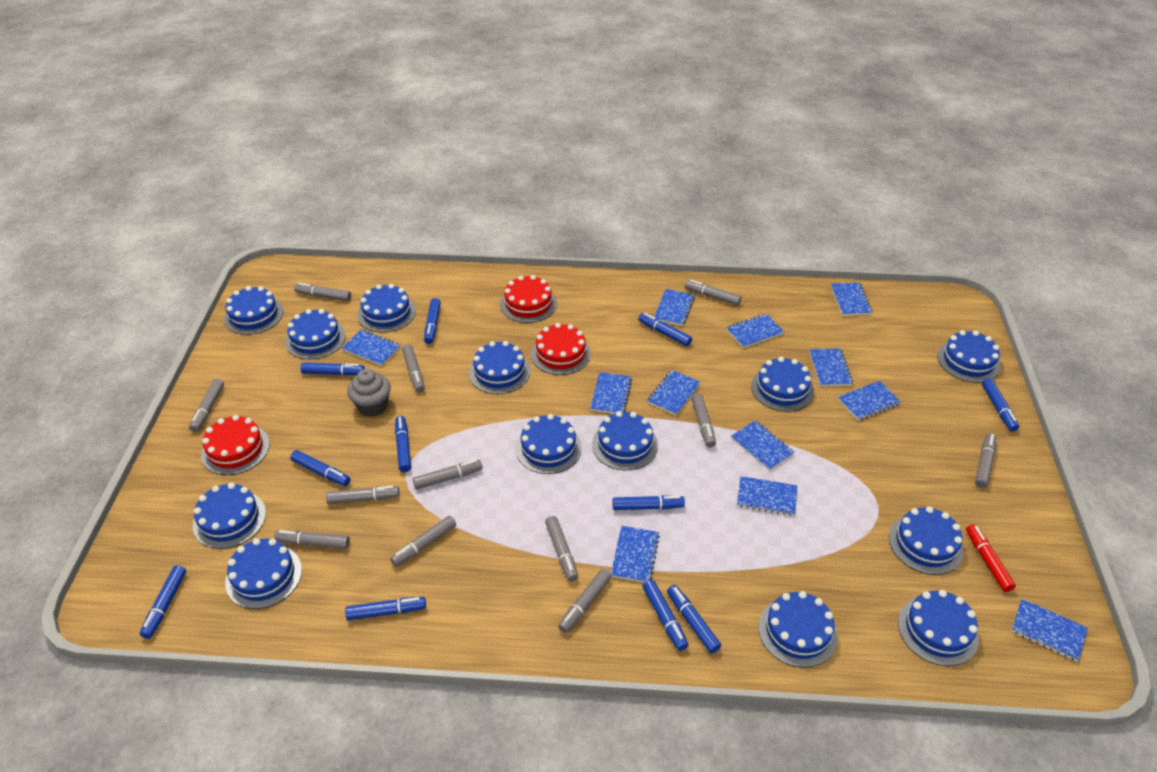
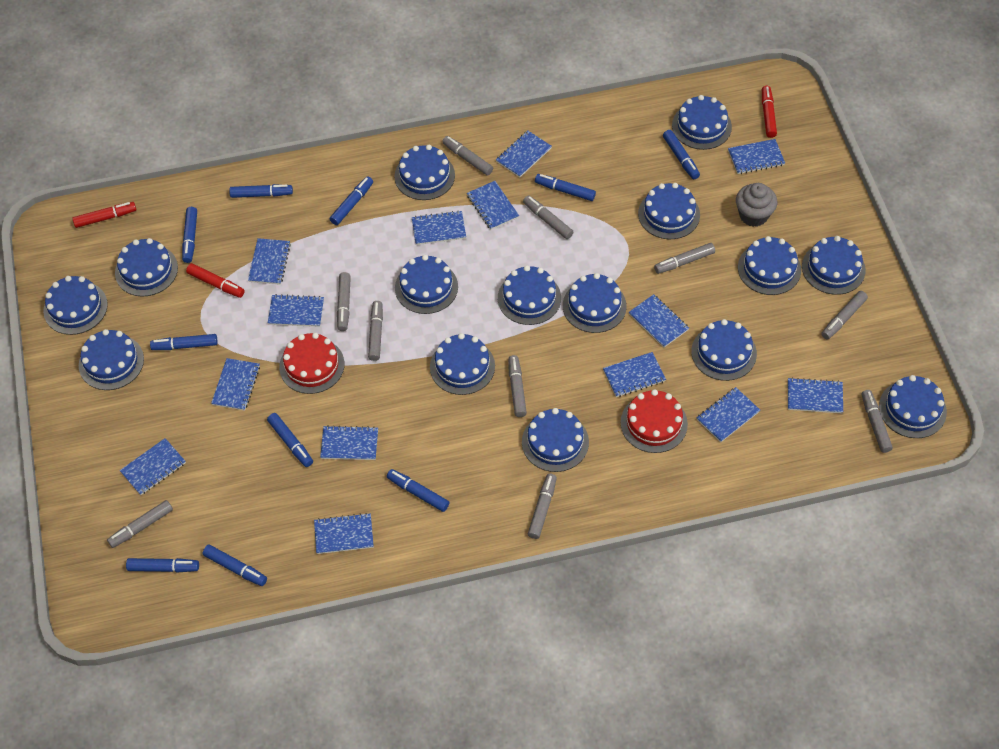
blue cake: [193,482,266,549] [224,286,283,335] [225,538,302,609] [285,309,346,359] [358,284,416,333] [469,341,530,394] [516,414,582,474] [592,411,658,470] [751,357,814,412] [758,591,838,668] [889,506,964,575] [898,590,979,666] [937,330,1001,383] = 13 -> [43,276,108,335] [79,329,144,390] [115,238,178,296] [394,145,455,200] [395,255,458,314] [430,333,495,395] [498,265,561,325] [522,408,589,472] [563,273,627,333] [638,183,700,239] [672,95,732,150] [691,319,757,381] [738,236,801,295] [802,236,866,295] [879,375,947,438] = 15
blue marker: [140,565,186,639] [290,450,351,486] [300,362,365,376] [345,597,426,620] [395,416,411,472] [424,298,441,344] [613,495,685,510] [638,313,692,346] [643,580,688,651] [667,585,721,653] [982,378,1019,431] = 11 -> [126,558,199,573] [150,334,218,350] [182,207,197,263] [202,545,267,586] [229,184,293,198] [267,413,313,467] [330,176,373,225] [387,469,449,512] [535,174,596,201] [663,130,700,179] = 10
blue notebook: [342,329,400,366] [590,372,632,414] [611,526,660,583] [647,370,700,415] [654,289,695,326] [726,314,784,348] [731,420,794,471] [737,476,797,516] [809,348,853,386] [831,282,873,316] [838,381,901,421] [1011,599,1088,661] = 12 -> [120,438,186,495] [211,358,260,411] [248,238,291,285] [268,294,324,327] [314,513,374,554] [320,426,378,460] [412,210,466,245] [467,181,519,230] [496,131,552,177] [603,352,666,397] [629,294,689,348] [697,387,760,442] [728,139,785,174] [788,377,843,413] = 14
grey marker: [189,379,224,432] [274,530,350,549] [294,283,351,301] [326,486,399,504] [390,516,456,567] [402,344,425,393] [413,460,483,489] [545,516,578,582] [558,569,612,633] [685,280,742,305] [691,393,716,447] [975,433,996,488] = 12 -> [107,500,173,548] [337,272,351,331] [368,301,383,361] [442,136,493,176] [508,355,527,417] [523,195,573,239] [528,473,557,539] [654,243,715,274] [821,291,868,339] [862,390,893,453] = 10
red cake: [201,415,270,475] [500,275,557,323] [531,323,591,375] = 3 -> [279,333,344,394] [621,389,688,453] = 2
red marker: [966,524,1016,592] = 1 -> [72,202,136,228] [186,263,245,298] [762,86,777,138] = 3

